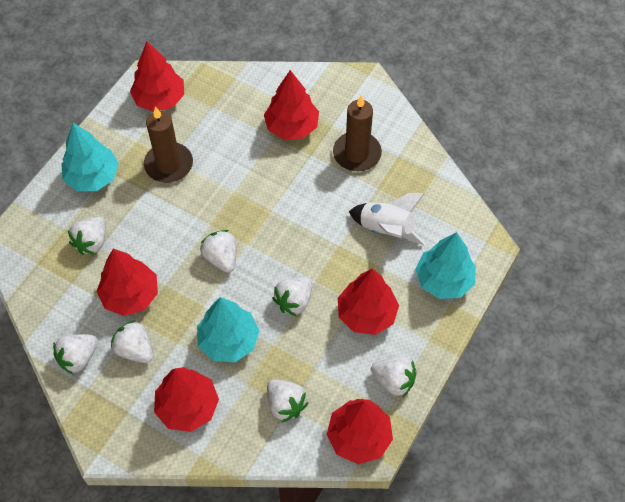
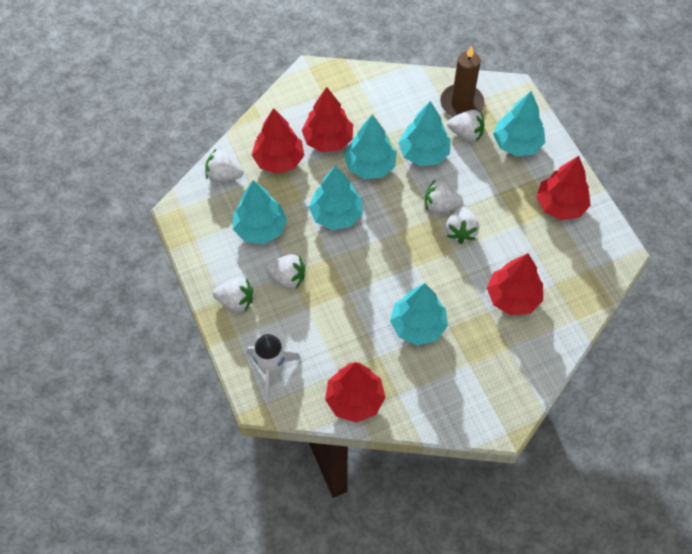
brown candle: [144,107,193,183] [333,95,382,171] = 2 -> [440,46,484,117] = 1
red tree: [96,249,158,316] [130,42,184,112] [154,367,219,432] [264,70,319,140] [327,399,393,464] [338,269,399,335] = 6 -> [252,108,304,174] [302,87,353,152] [325,362,386,423] [487,253,543,315] [536,156,591,220] = 5
turquoise tree: [61,123,119,191] [197,297,260,362] [415,232,476,299] = 3 -> [233,180,287,244] [309,166,363,230] [344,114,397,179] [390,283,448,345] [399,101,451,166] [493,91,545,156] = 6
white strawberry: [53,334,98,375] [68,217,106,255] [111,320,153,363] [200,230,236,273] [267,379,309,423] [272,277,312,317] [371,357,416,397] = 7 -> [205,149,244,182] [213,277,253,312] [265,254,305,289] [425,179,463,213] [446,207,479,244] [447,110,485,142] = 6

